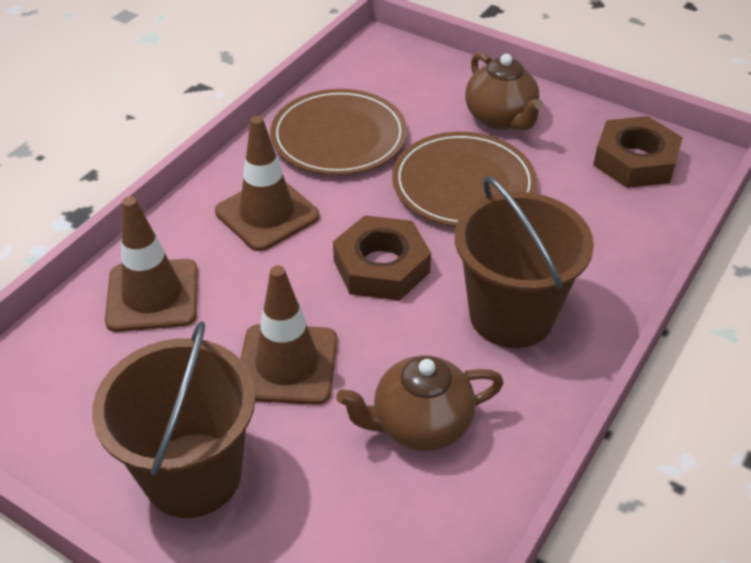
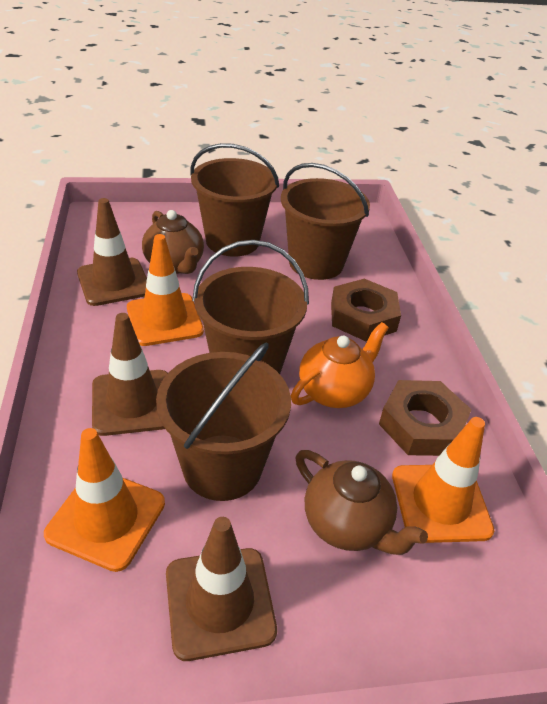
brown bucket: [92,321,256,518] [455,176,594,348] = 2 -> [156,342,291,501] [190,143,279,257] [192,240,309,374] [281,163,370,280] = 4
brown plate: [270,89,407,175] [392,132,537,227] = 2 -> none = 0
orange teapot: none = 0 -> [291,322,389,408] = 1
orange traffic cone: none = 0 -> [44,428,165,572] [127,234,204,346] [392,417,494,543] = 3

